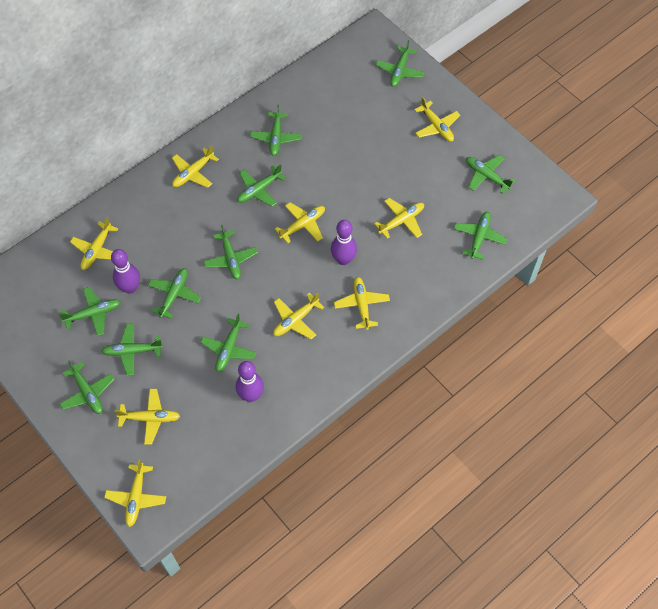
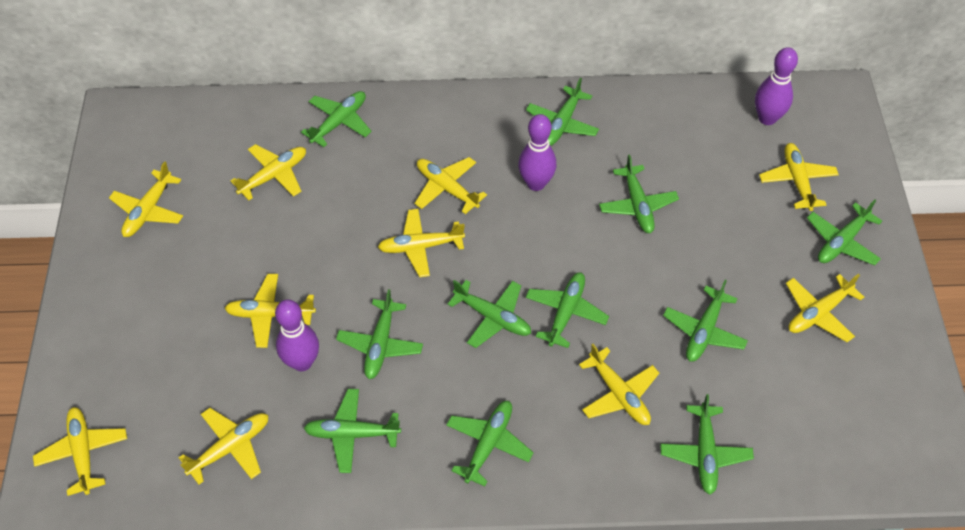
yellow plane: [70,217,118,270] [104,459,166,527] [114,389,180,445] [172,145,219,188] [273,293,324,339] [275,202,325,243] [334,277,390,330] [374,198,424,239] [414,97,460,142] = 9 -> [33,407,127,496] [109,161,183,237] [179,408,268,484] [225,274,316,348] [231,144,306,200] [378,209,465,277] [415,157,487,214] [579,344,659,425] [759,143,839,211] [786,274,864,342] = 10

